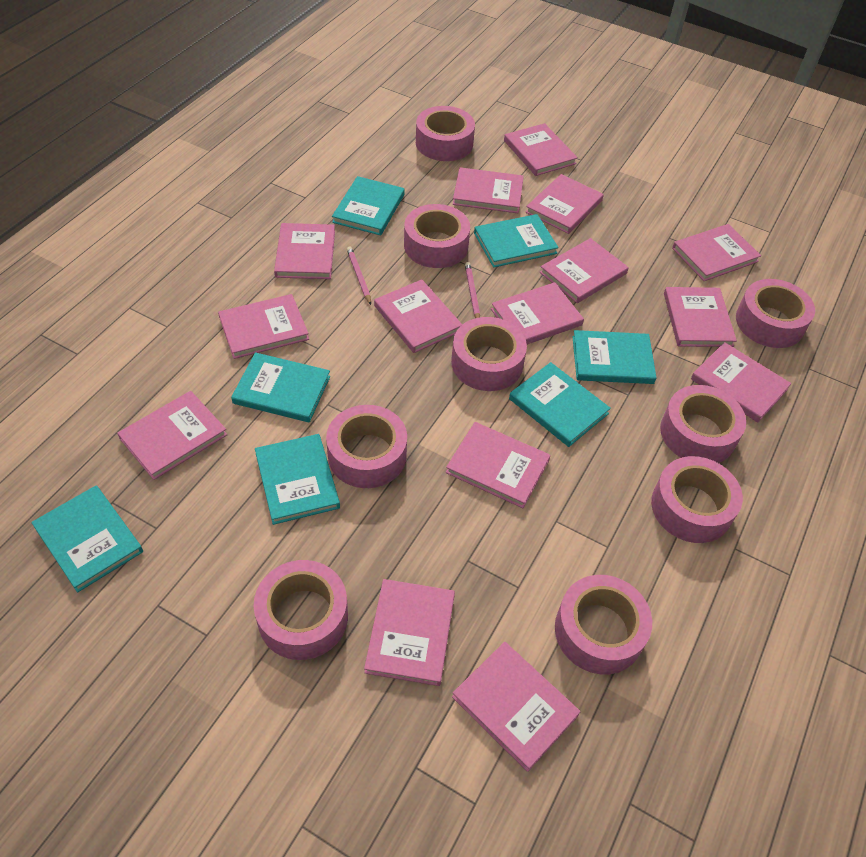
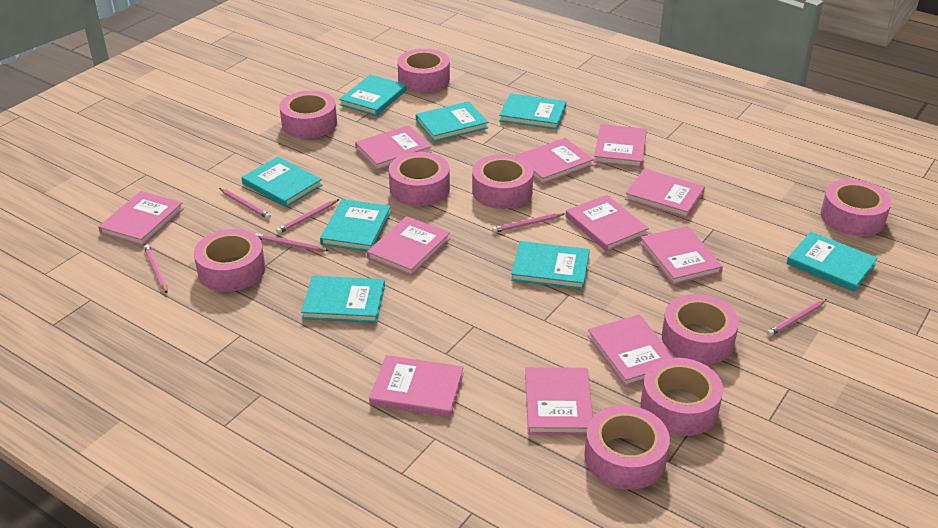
pink book: [117,391,228,480] [218,294,309,359] [274,223,335,279] [364,579,455,686] [374,279,462,353] [446,422,551,508] [452,642,580,772] [453,167,524,213] [491,282,584,345] [504,123,578,176] [525,174,604,234] [539,238,629,303] [664,287,737,347] [672,224,761,281] [691,342,791,422] = 15 -> [98,191,184,246] [355,125,432,170] [367,216,450,276] [369,355,464,417] [515,138,594,184] [525,367,593,435] [566,195,649,252] [587,314,675,387] [594,124,647,168] [625,169,705,218] [640,226,723,285] = 11
pink pencil: [347,247,371,305] [465,262,480,318] = 2 -> [144,245,168,293] [219,188,271,219] [255,233,329,251] [276,199,339,234] [492,213,565,233] [767,299,827,336] = 6
turquoise book: [31,486,143,592] [231,352,330,422] [255,434,340,525] [332,176,405,236] [474,214,559,268] [509,362,611,447] [572,330,656,384] = 7 -> [241,157,322,207] [301,276,385,323] [320,199,391,251] [339,74,407,116] [416,101,488,142] [499,93,566,130] [511,241,590,290] [786,232,878,292] = 8

